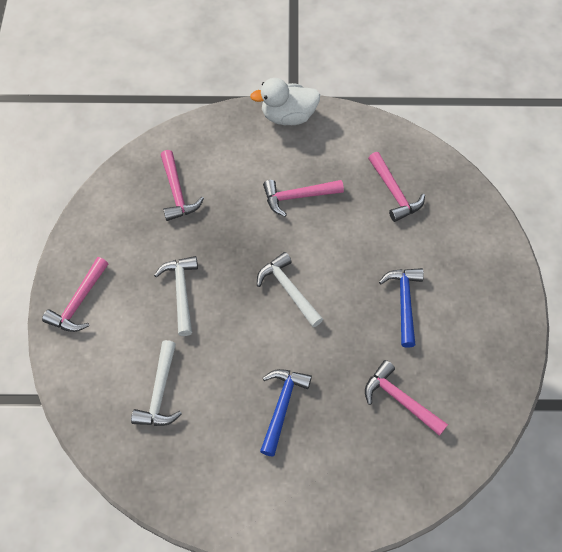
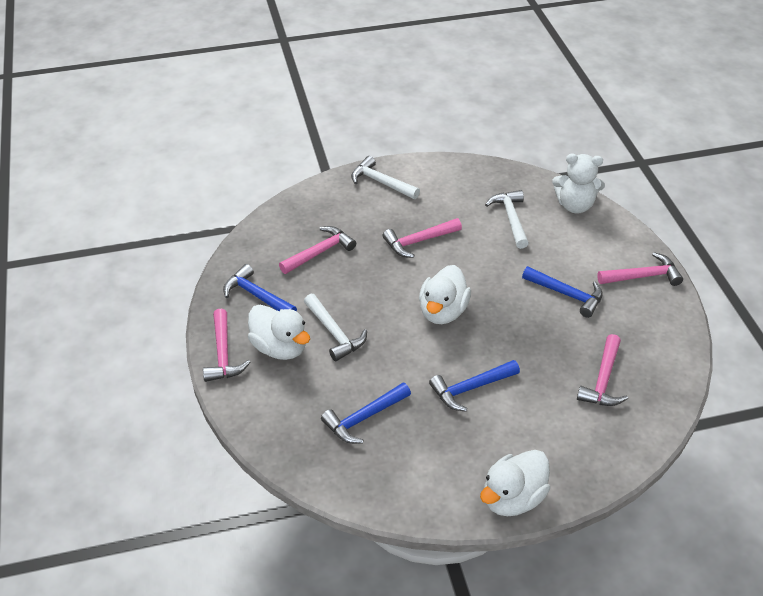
blue hammer: [260,369,312,457] [379,268,424,348] = 2 -> [223,264,297,311] [321,383,411,444] [429,360,520,412] [522,266,603,318] = 4
white duck: [250,78,320,125] = 1 -> [248,305,310,360] [419,265,471,324] [480,450,550,516] = 3
white teddy bear: none = 0 -> [552,154,605,213] = 1

